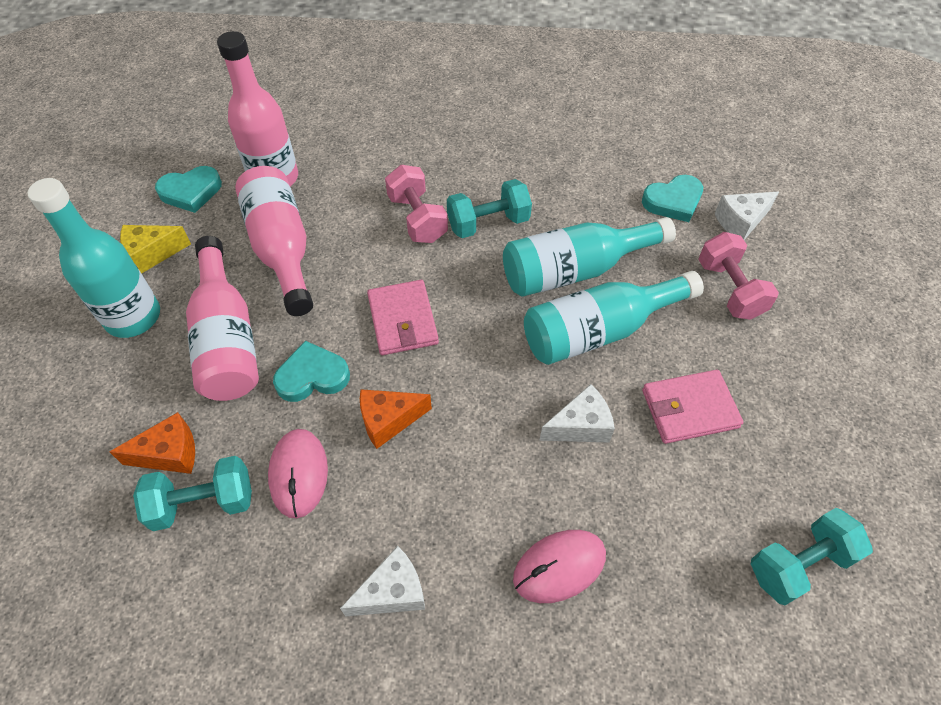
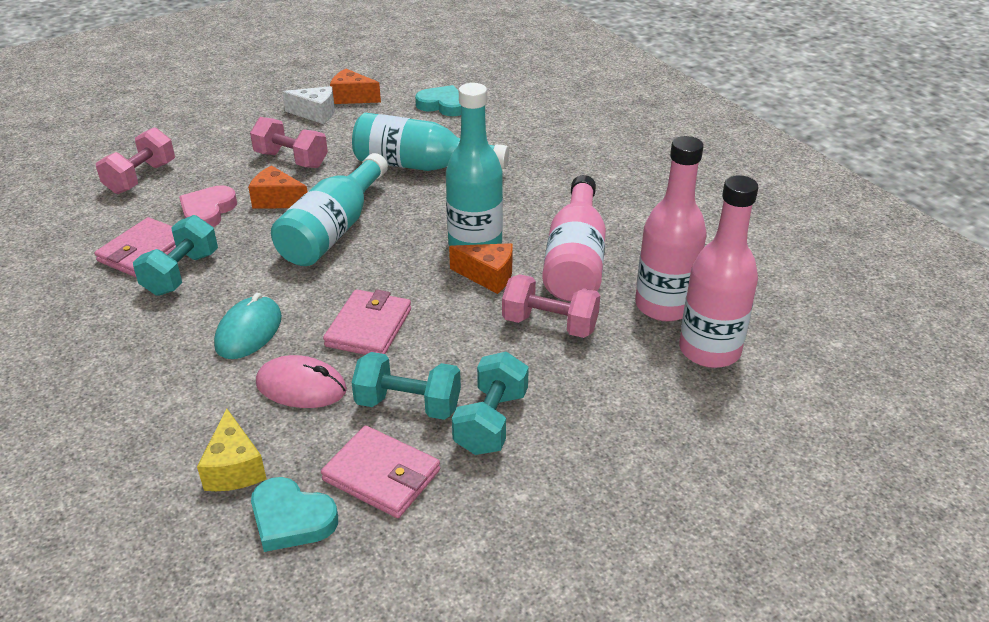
orange cheese: [110,412,195,474] [360,389,432,449] = 2 -> [248,165,307,209] [330,69,381,104] [449,243,513,294] = 3
pink dumbbell: [385,165,448,243] [698,232,779,320] = 2 -> [96,127,175,194] [250,117,328,168] [502,274,600,338] = 3
pink heart: none = 0 -> [179,185,237,227] = 1
pink mouse: [268,429,328,518] [513,530,606,603] = 2 -> [256,355,347,408] = 1
pink wallet: [367,280,439,355] [642,370,743,444] = 2 -> [95,217,176,278] [321,425,440,518] [323,289,411,355] = 3
turquoise heart: [155,166,222,213] [273,341,350,402] [642,175,703,222] = 3 -> [251,477,338,552] [415,85,461,116] = 2
turquoise mouse: none = 0 -> [214,293,282,359] = 1
white cheese: [340,546,425,617] [539,384,615,442] [715,192,779,240] = 3 -> [282,86,335,124] = 1

